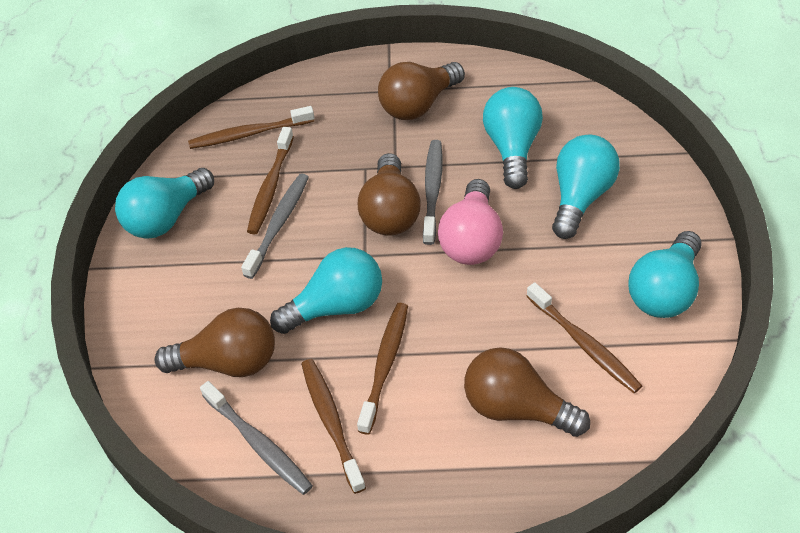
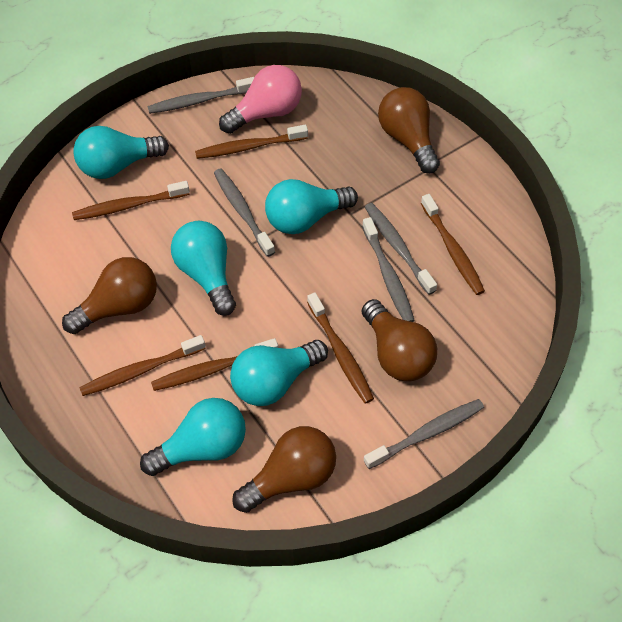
brown toothbrush: [188,106,314,149] [247,127,294,235] [301,359,366,494] [357,303,408,435] [526,282,642,393] = 5 -> [72,181,190,220] [79,335,206,396] [151,338,278,391] [195,125,308,159] [307,292,374,404] [421,194,485,295] = 6
grey toothbrush: [200,381,313,495] [241,173,309,279] [423,140,443,245] = 3 -> [147,77,254,114] [214,169,275,257] [362,217,415,322] [364,399,484,469] [365,203,437,295] = 5

